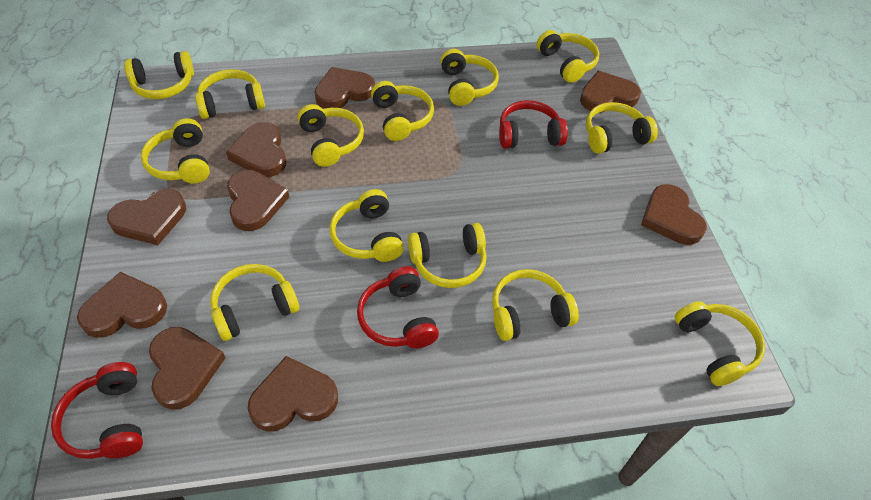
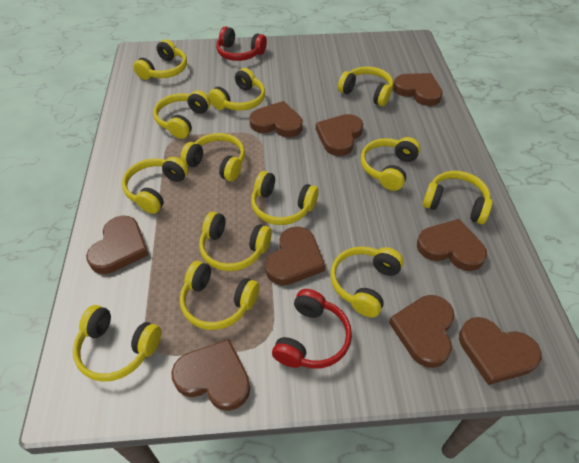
red headphones: [51,362,143,459] [357,267,439,348] [499,100,568,149] = 3 -> [216,26,267,61] [272,289,352,369] = 2

